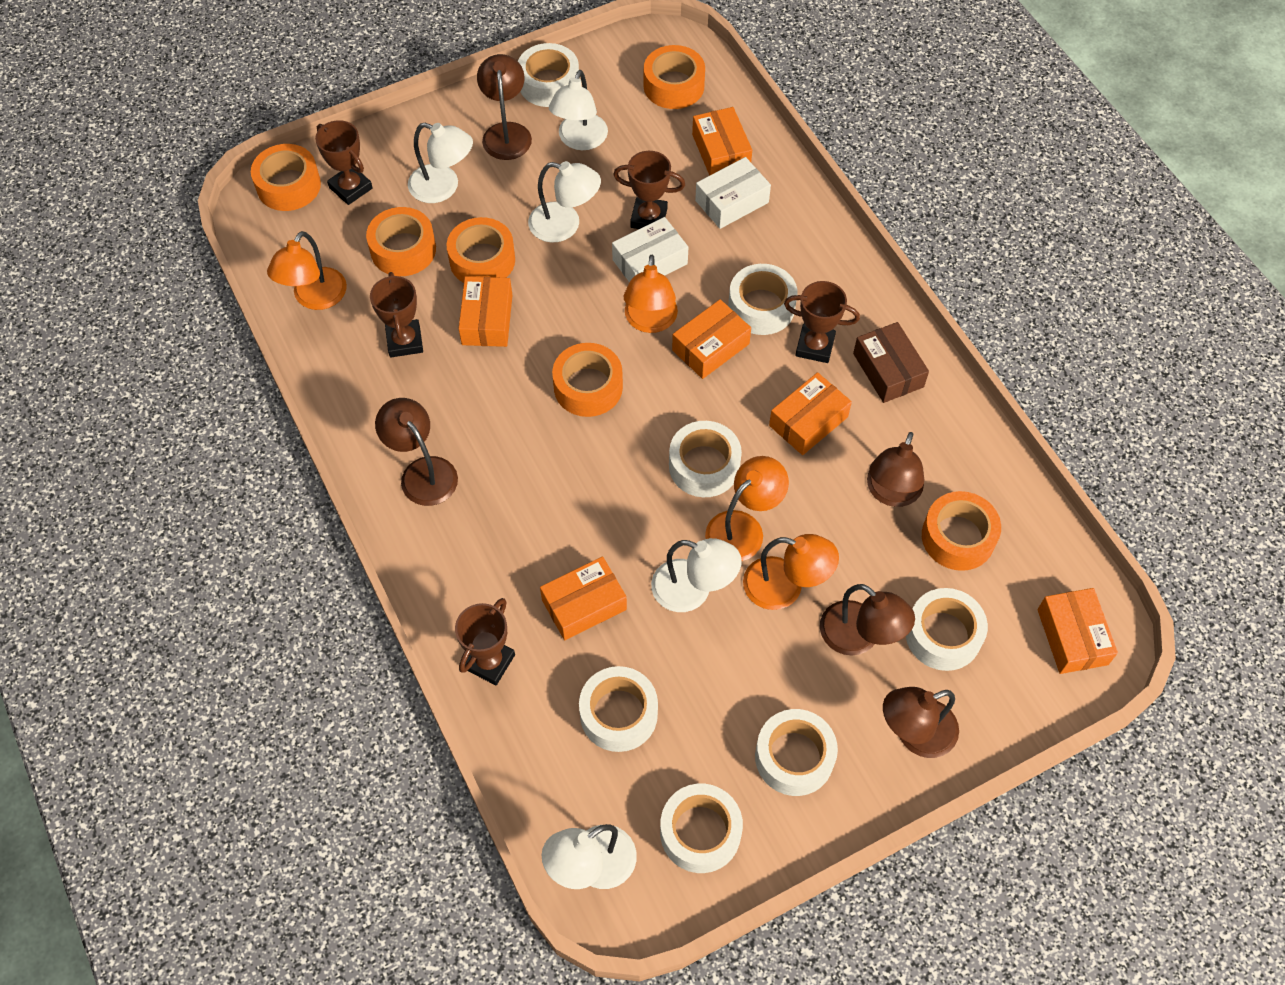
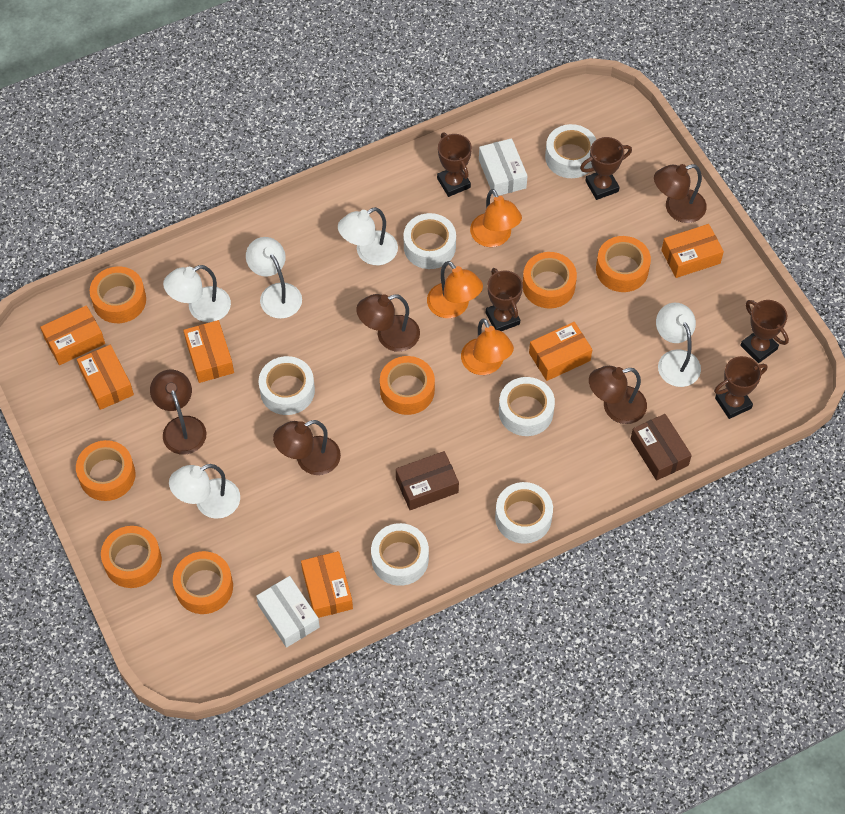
brown box: [853,322,929,403] = 1 -> [396,451,459,510] [631,414,692,481] = 2
orange lamp: [267,231,347,310] [624,255,678,333] [705,456,789,561] [743,534,839,610] = 4 -> [427,261,483,318] [461,318,514,375] [470,189,522,247] = 3
orange tape: [251,144,321,211] [366,207,436,276] [447,217,515,283] [552,343,623,417] [644,45,705,109] [922,491,1001,571] = 6 -> [76,440,136,501] [90,266,146,323] [101,526,162,588] [173,551,233,614] [380,356,435,415] [523,252,577,309] [596,236,651,292] = 7
white tape: [518,43,579,107] [579,666,658,752] [660,784,743,873] [669,421,742,497] [728,264,798,335] [755,709,838,796] [906,588,988,671] = 7 -> [259,356,315,415] [371,523,429,586] [404,213,456,269] [495,482,553,544] [499,377,555,436] [545,124,596,178] = 6

